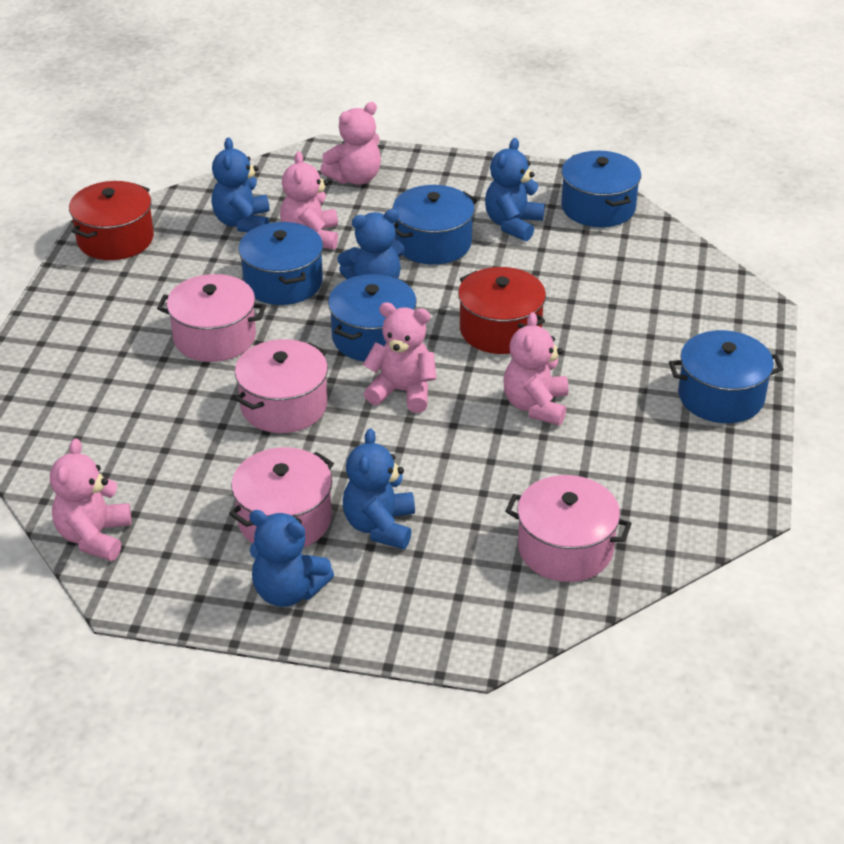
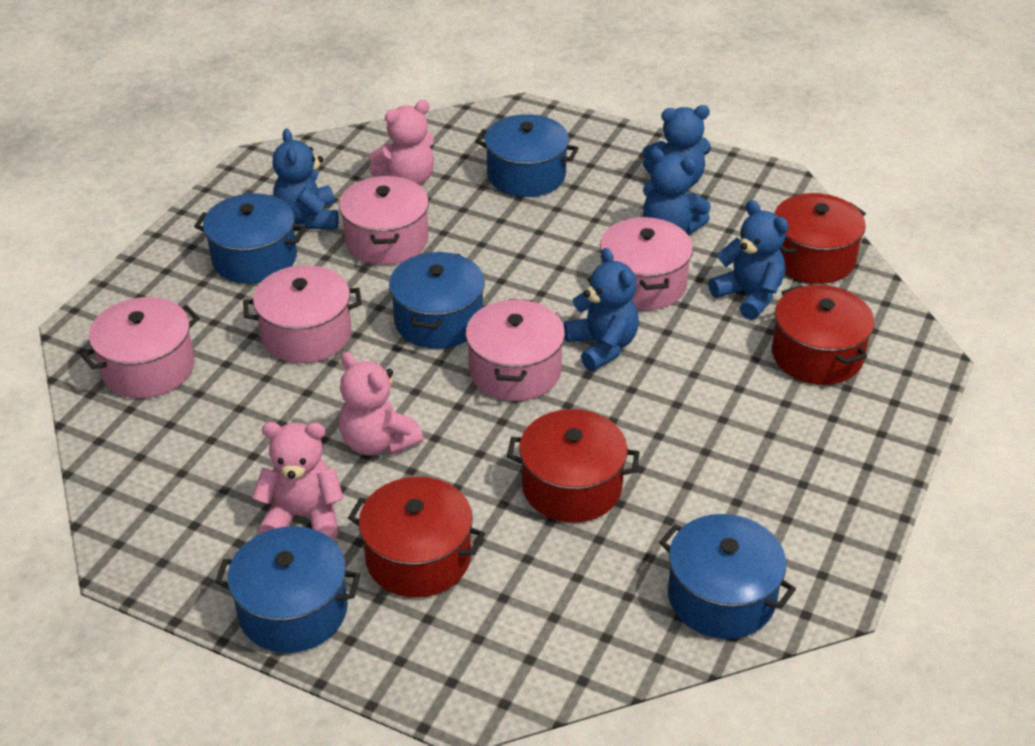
pink pot: [157,274,266,362] [229,447,334,547] [235,339,328,433] [505,475,632,582] = 4 -> [81,297,200,398] [243,265,362,363] [339,176,429,265] [466,299,565,401] [600,217,693,310] = 5
pink teddy bear: [50,438,131,561] [280,151,338,249] [320,102,381,185] [363,302,437,413] [503,312,569,425] = 5 -> [252,422,344,540] [339,352,423,455] [370,100,434,186] = 3
red pot: [69,181,154,260] [458,267,546,354] = 2 -> [348,477,485,598] [507,409,640,523] [772,285,874,385] [774,193,866,284] = 4

